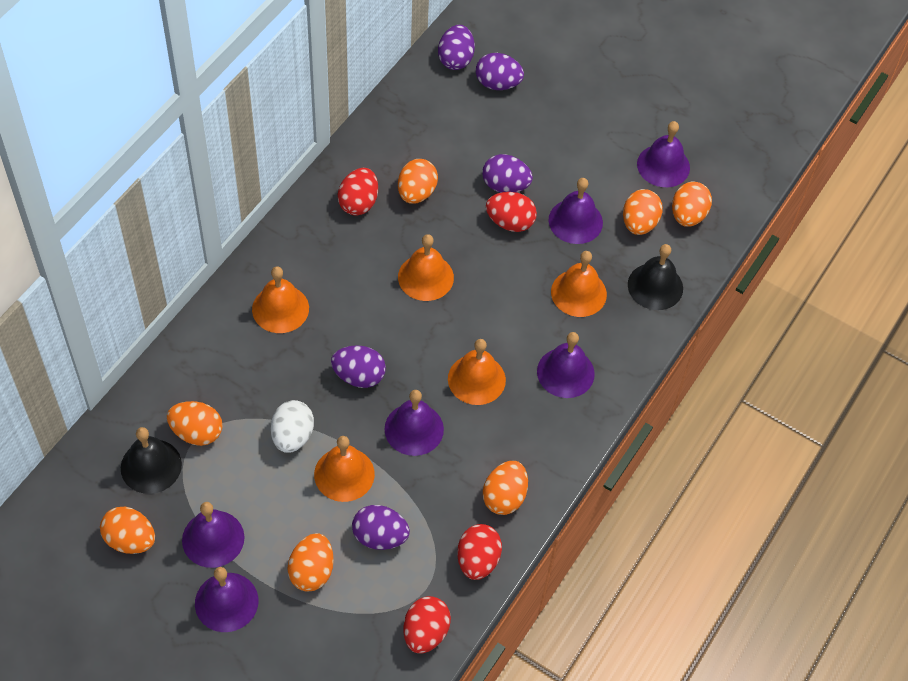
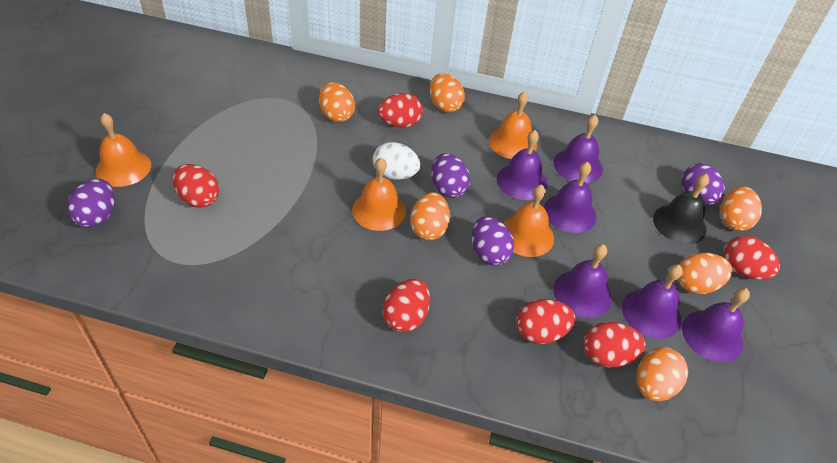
black bell: [121,427,182,494] [628,244,683,310] = 2 -> [653,174,709,244] = 1
orange bell: [252,266,309,333] [314,436,375,502] [398,234,454,301] [448,339,506,405] [551,251,607,317] = 5 -> [96,113,151,187] [352,158,406,231] [489,91,537,159] [503,184,554,257] = 4
orange egg: [100,507,155,554] [167,401,223,446] [287,533,334,592] [398,159,438,204] [483,461,528,515] [623,189,663,235] [672,182,712,227] = 7 -> [319,82,355,122] [410,192,450,241] [430,73,465,112] [637,347,688,401] [678,253,732,294] [720,186,762,231] = 6
purple egg: [331,345,386,388] [352,505,410,550] [438,25,475,70] [476,53,524,90] [482,154,533,193] = 5 -> [67,178,115,228] [431,153,470,198] [471,216,514,266] [682,163,725,205] = 4
red egg: [338,168,378,216] [403,596,451,653] [457,524,502,580] [486,192,537,232] = 4 -> [173,164,219,208] [378,93,423,128] [383,279,430,332] [516,299,576,344] [583,322,646,367] [724,236,780,280] = 6

